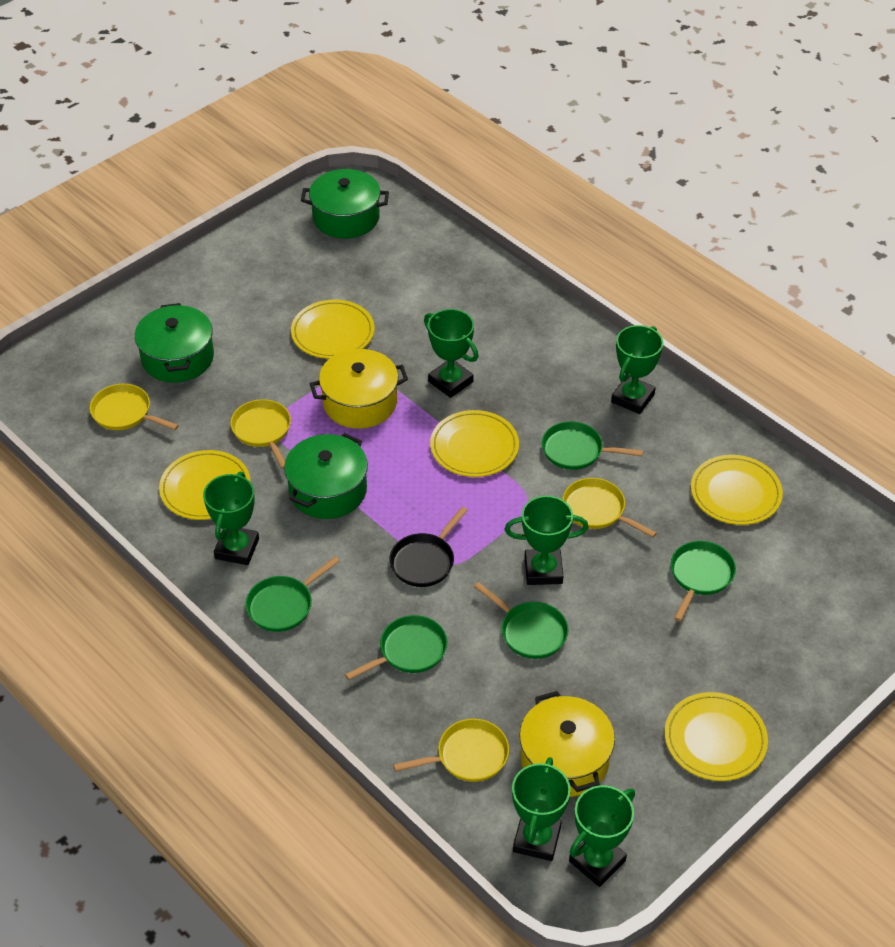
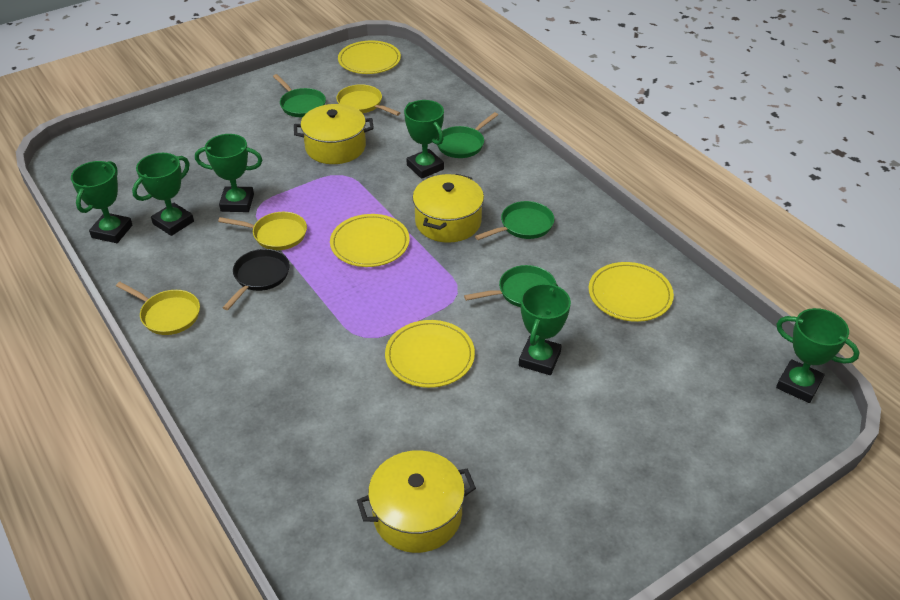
green pan: [245,556,340,632] [345,615,447,680] [474,582,568,659] [542,421,643,470] [671,541,736,622] = 5 -> [273,74,326,117] [436,112,498,158] [464,265,556,307] [475,201,554,240] = 4
green pot: [135,303,214,383] [284,433,368,519] [301,169,389,239] = 3 -> none = 0
yellow pan: [90,384,179,430] [230,399,291,469] [393,719,509,782] [562,478,657,538] = 4 -> [116,282,200,335] [218,212,307,250] [336,84,400,116] = 3
yellow plate: [159,450,251,520] [291,300,375,359] [430,410,519,477] [665,692,768,781] [691,455,783,525] = 5 -> [330,214,410,267] [338,41,401,74] [385,320,475,388] [589,262,674,322] = 4
yellow pot: [310,349,408,429] [519,691,615,797] = 2 -> [294,104,374,164] [357,450,476,553] [413,174,484,243] = 3

